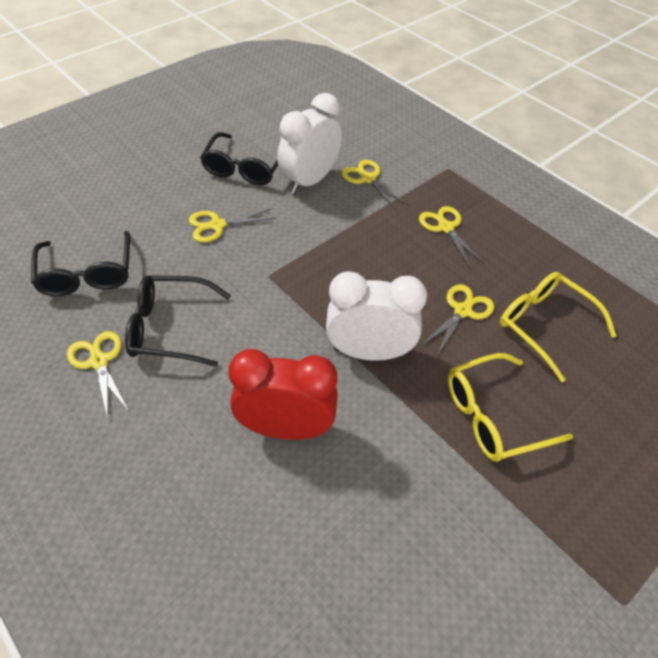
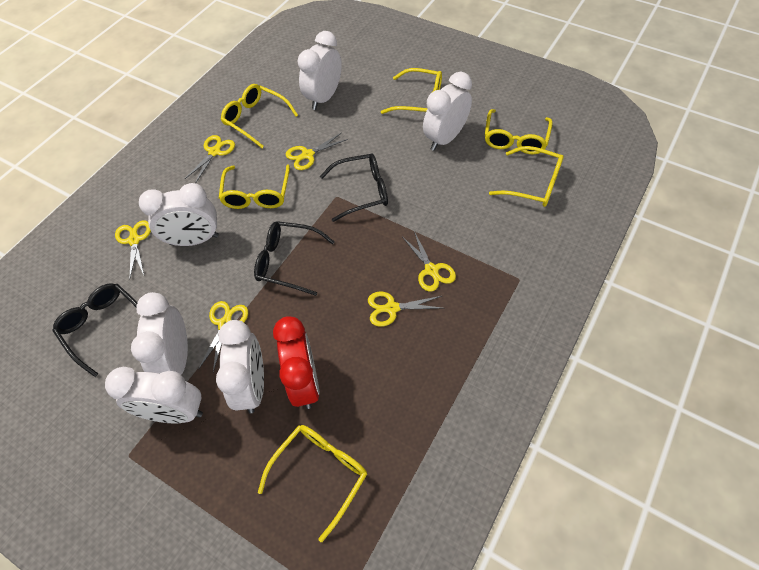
white clock: [277,93,342,194] [326,271,427,361] = 2 -> [105,367,203,424] [131,292,188,375] [139,183,219,246] [216,320,264,414] [298,31,342,110] [423,72,472,151] = 6
yellow glasses: [448,353,573,462] [500,272,617,382] = 2 -> [219,164,290,209] [221,84,298,148] [258,425,367,542] [381,68,442,114] [485,109,553,155] [489,146,564,207] = 6
yellow scissors: [67,331,129,419] [189,208,276,242] [342,160,408,210] [419,206,485,267] [421,284,495,356] = 5 -> [115,220,151,277] [185,135,235,183] [198,301,248,372] [286,133,348,170] [368,291,442,327] [403,231,456,292] = 6

